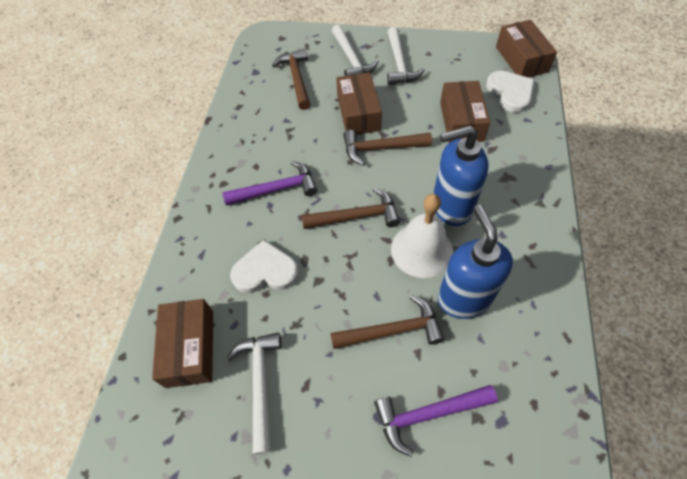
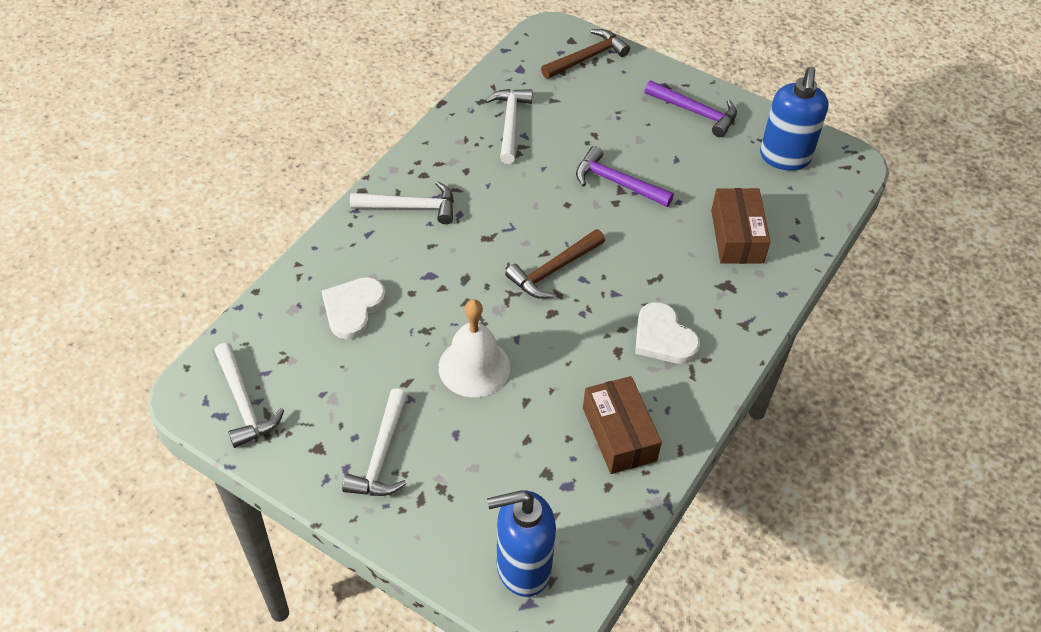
brown box: [152,299,213,388] [336,72,382,135] [440,81,490,143] [496,20,557,77] = 4 -> [583,376,662,474] [711,188,770,264] = 2
brown hammer: [272,49,310,110] [302,188,400,229] [330,295,444,349] [343,130,432,166] = 4 -> [505,229,605,299] [541,29,630,79] = 2
white hammer: [227,332,281,455] [332,25,379,76] [387,27,425,85] = 3 -> [215,343,284,448] [342,388,407,496] [350,181,454,224] [485,89,533,164] = 4

